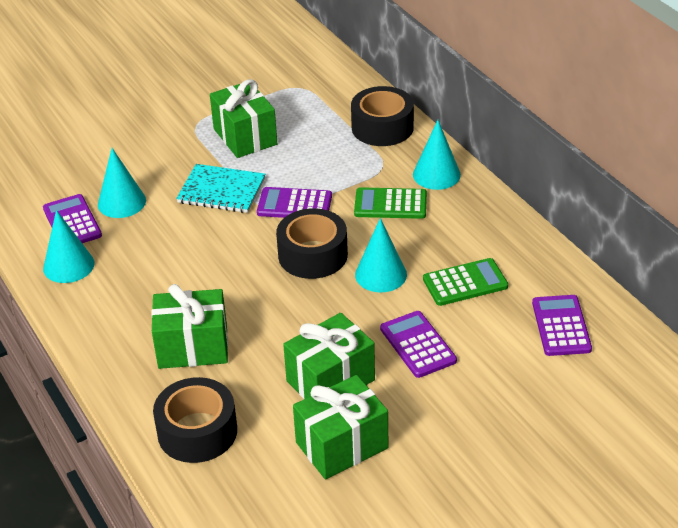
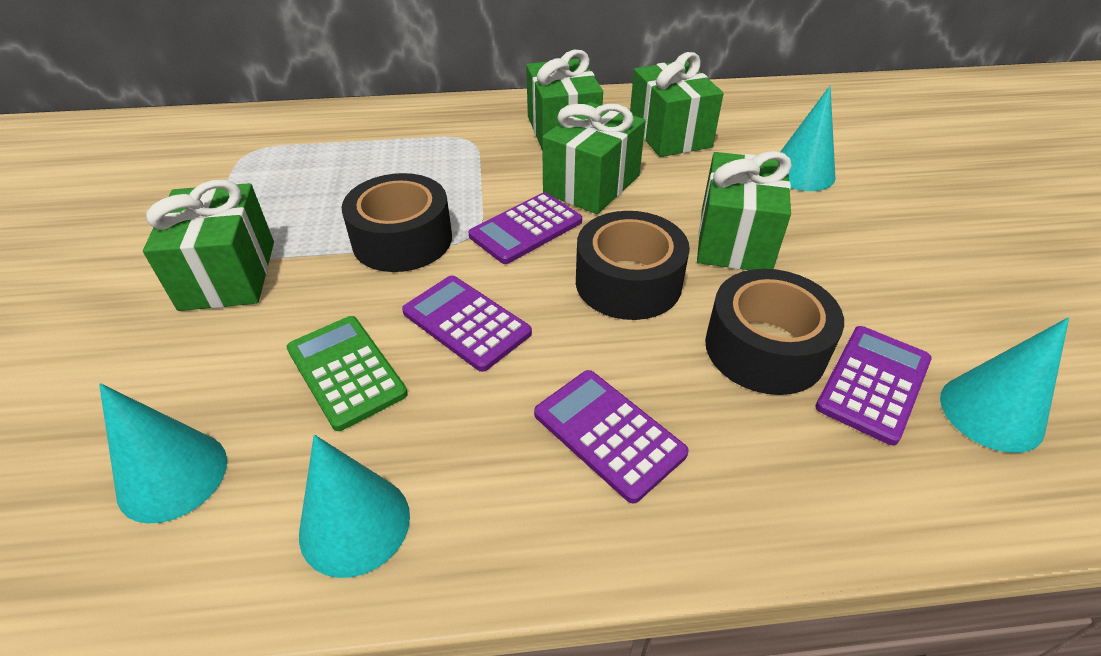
green calculator: [354,187,427,219] [423,258,508,306] = 2 -> [286,316,408,431] = 1
green gift: [151,284,228,369] [210,79,277,158] [283,313,375,399] [293,375,388,479] = 4 -> [143,180,274,311] [526,50,603,149] [542,102,646,214] [630,52,724,157] [697,151,792,270] = 5
turquoise notebook: [176,164,265,213] = 1 -> none = 0

